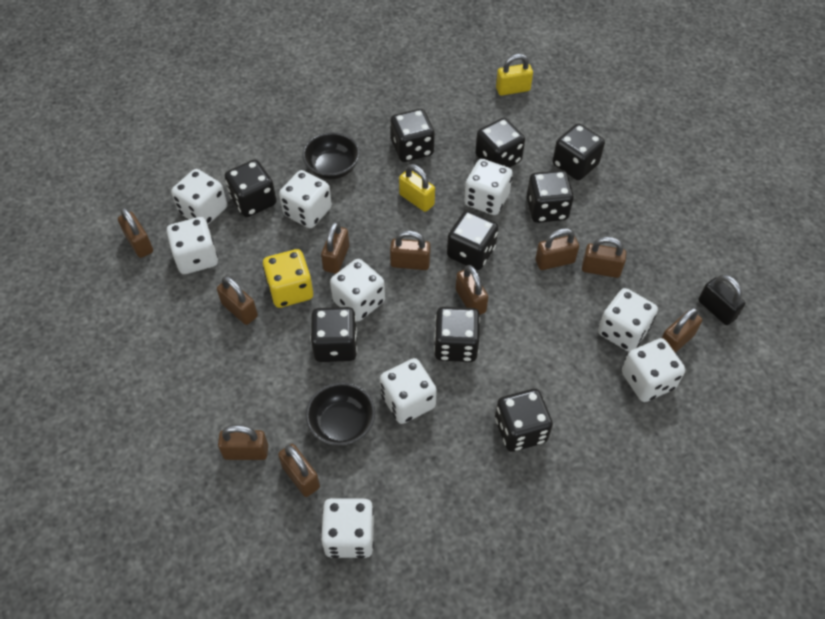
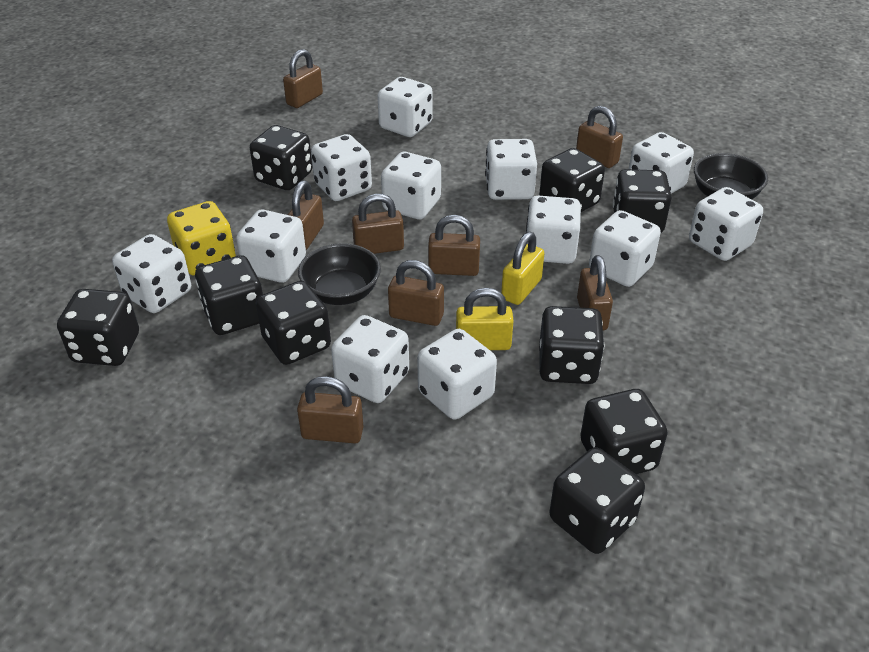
black padlock: [698,274,745,325] = 1 -> none = 0
brown padlock: [118,207,153,258] [217,276,258,325] [218,425,268,460] [278,444,320,497] [321,221,349,274] [390,230,431,270] [456,265,488,315] [535,228,579,270] [582,237,626,278] [662,307,702,353] = 10 -> [283,49,323,108] [288,180,324,250] [297,376,364,443] [352,194,404,254] [388,260,444,326] [428,215,480,276] [576,106,623,168] [577,255,613,330] = 8
white dice: [167,217,218,274] [171,169,227,225] [279,170,332,228] [321,498,374,558] [330,259,385,321] [380,358,437,424] [464,159,513,215] [598,288,658,352] [622,338,685,402] = 9 -> [112,234,191,313] [236,210,306,283] [311,134,372,201] [331,315,409,403] [378,77,433,137] [381,152,441,219] [417,329,497,420] [485,139,537,200] [526,196,581,264] [589,210,661,287] [629,132,694,194] [689,187,763,261] = 12

